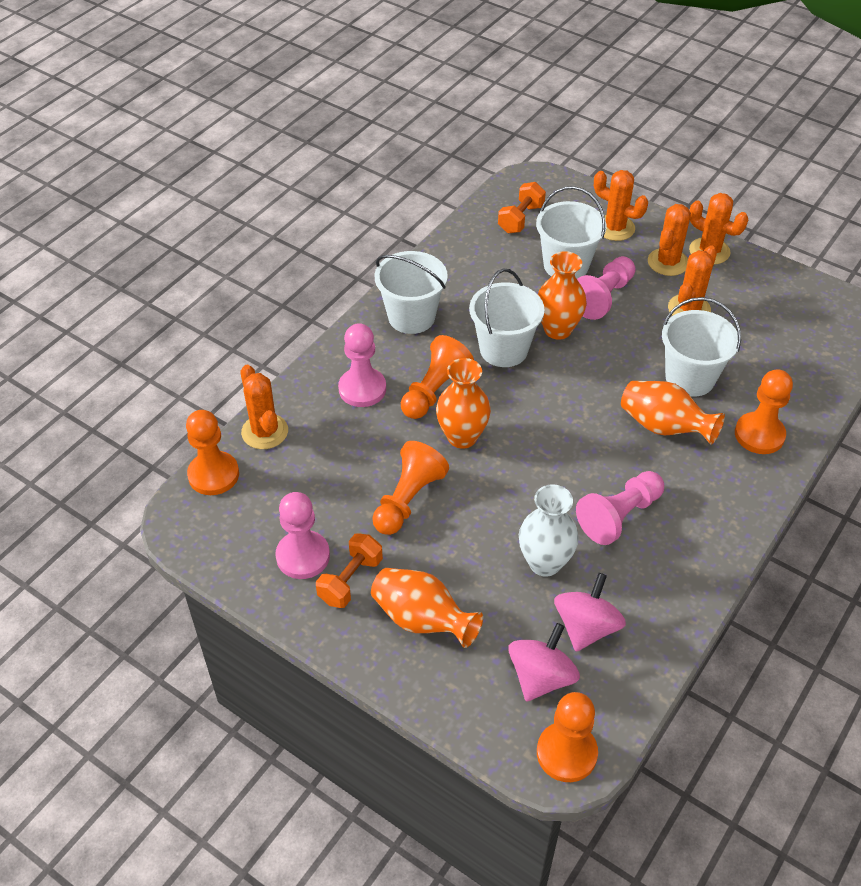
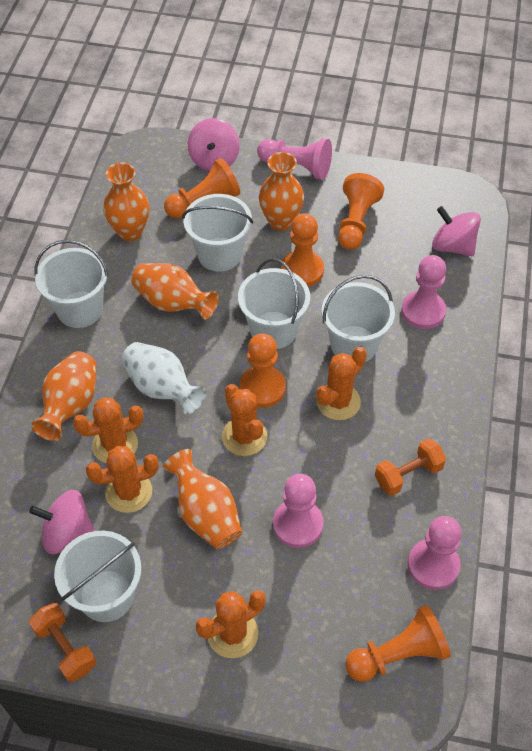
orange vase: [371,568,483,648] [436,358,491,449] [538,251,587,340] [621,381,725,444] = 4 -> [31,351,97,441] [103,163,149,241] [131,263,219,320] [163,449,242,549] [259,152,304,231] = 5
pink spinning top: [508,623,580,702] [554,573,626,652] = 2 -> [29,490,95,554] [188,118,240,171] [432,206,481,256] = 3
white bucket: [375,251,448,334] [469,269,544,367] [536,186,606,278] [662,297,741,397] = 4 -> [34,240,109,328] [54,531,141,622] [182,194,253,272] [238,258,310,349] [322,275,395,362] = 5

